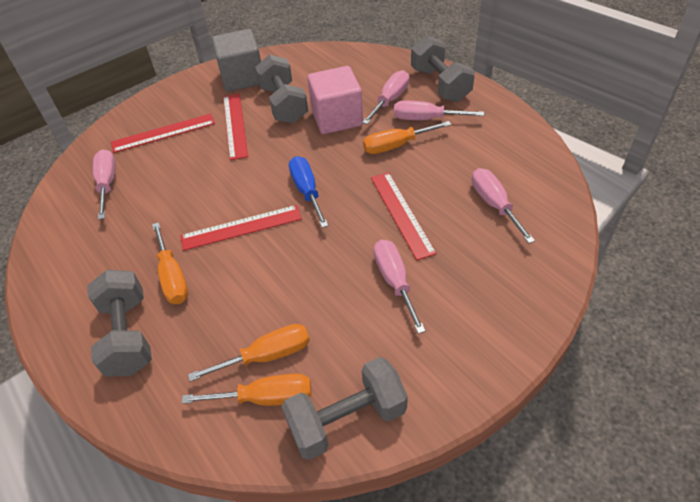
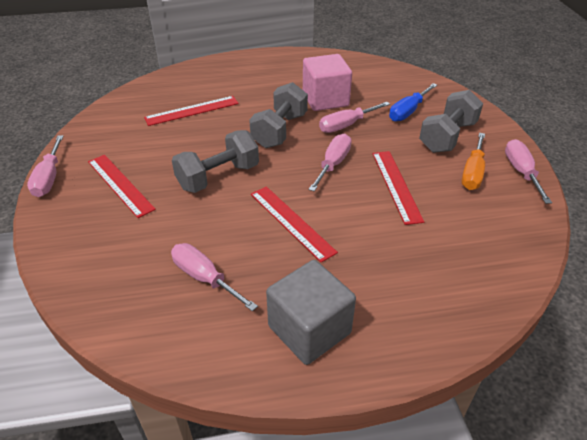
grey dumbbell: [87,270,152,377] [255,54,308,123] [282,357,408,460] [411,35,475,102] = 4 -> [172,130,259,193] [249,82,308,148] [419,90,483,153] = 3
orange screwdriver: [152,222,188,304] [181,374,312,406] [188,324,310,382] [363,121,451,154] = 4 -> [461,133,485,190] = 1

